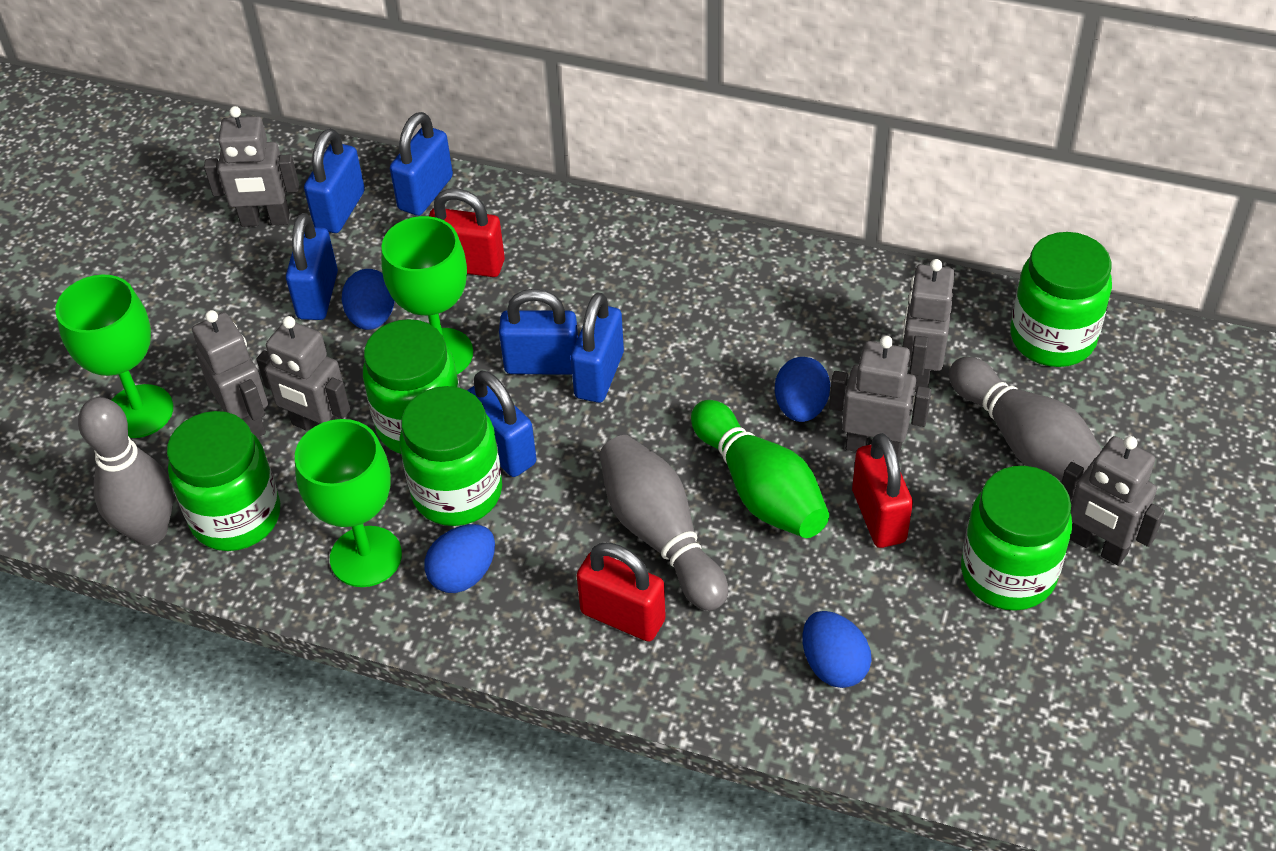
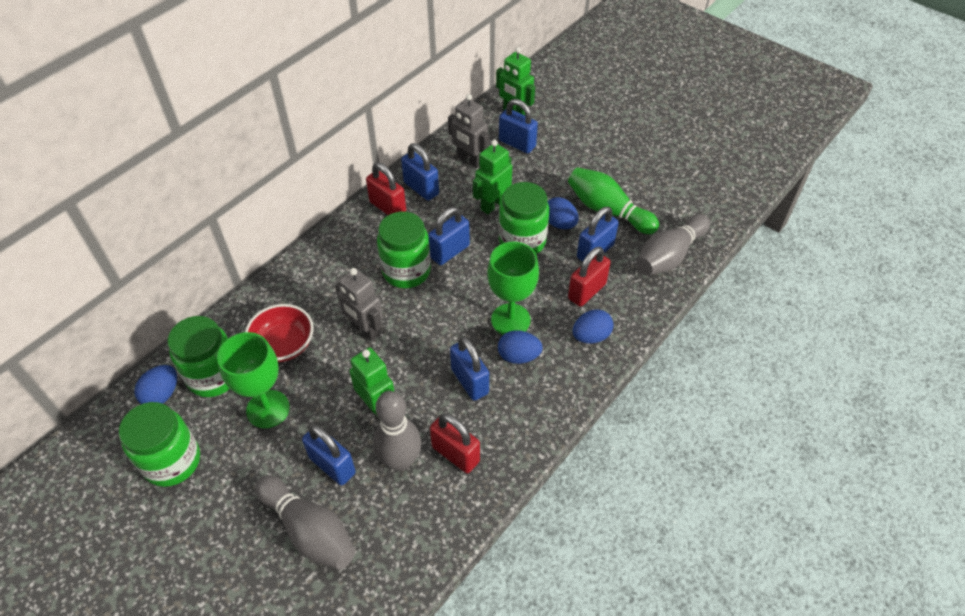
green goblet: [55,275,173,438] [295,419,402,587] [381,216,473,374] = 3 -> [217,332,290,428] [487,242,539,335] = 2
green jar: [167,411,280,551] [363,319,460,454] [399,386,502,526] [961,466,1072,611] [1010,232,1112,367] = 5 -> [119,402,200,487] [168,316,230,397] [377,211,431,288] [498,182,549,254] = 4
green robot: none = 0 -> [349,347,394,418] [473,140,512,214] [496,47,535,115] = 3
grey robot: [192,310,268,438] [204,106,299,227] [256,316,350,431] [829,336,932,459] [902,259,955,392] [1061,436,1165,566] = 6 -> [335,268,383,341] [448,94,489,168] = 2
red bowl: none = 0 -> [245,304,313,362] = 1

